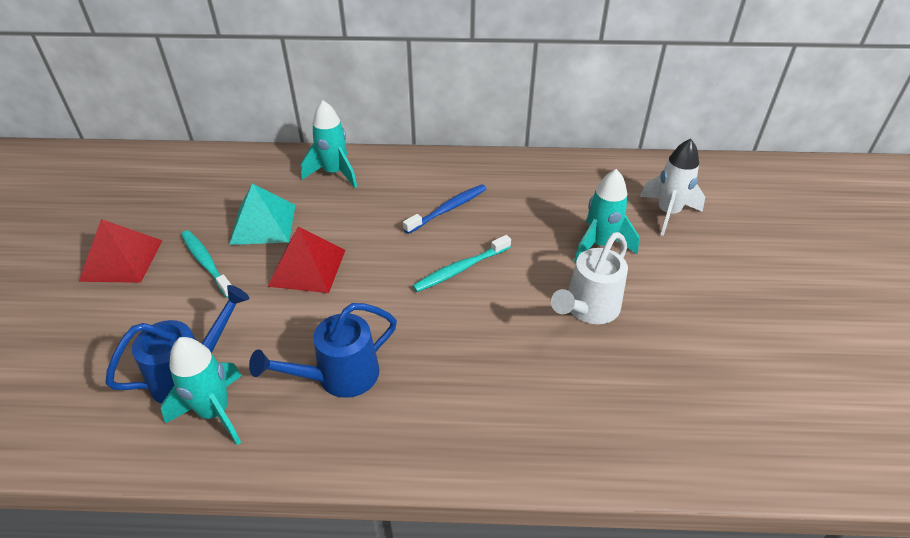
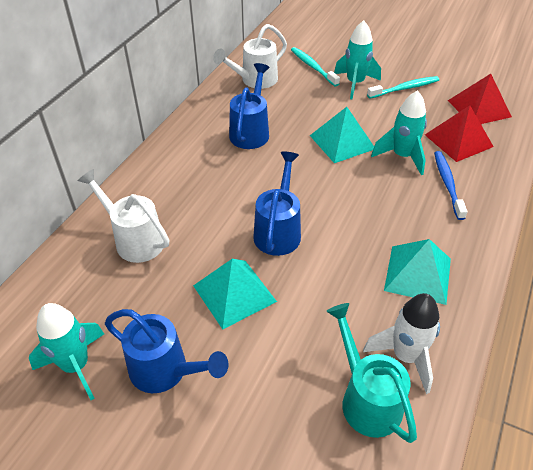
blue watering can: [105,285,250,404] [249,303,397,398] = 2 -> [105,309,228,393] [229,63,269,149] [253,152,301,256] = 3
turquoise pyramid: [229,184,295,245] = 1 -> [193,259,277,330] [310,107,374,163] [384,239,451,305] = 3
turquoise watering can: none = 0 -> [326,303,417,443] = 1
white watering can: [551,232,628,324] = 1 -> [78,169,169,263] [213,24,287,89] = 2

